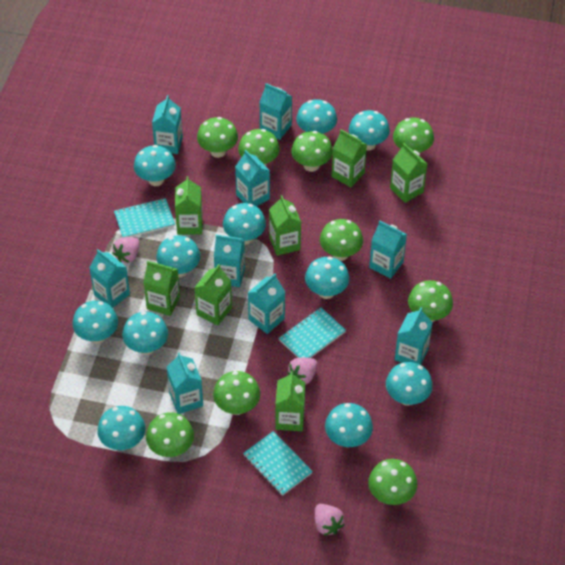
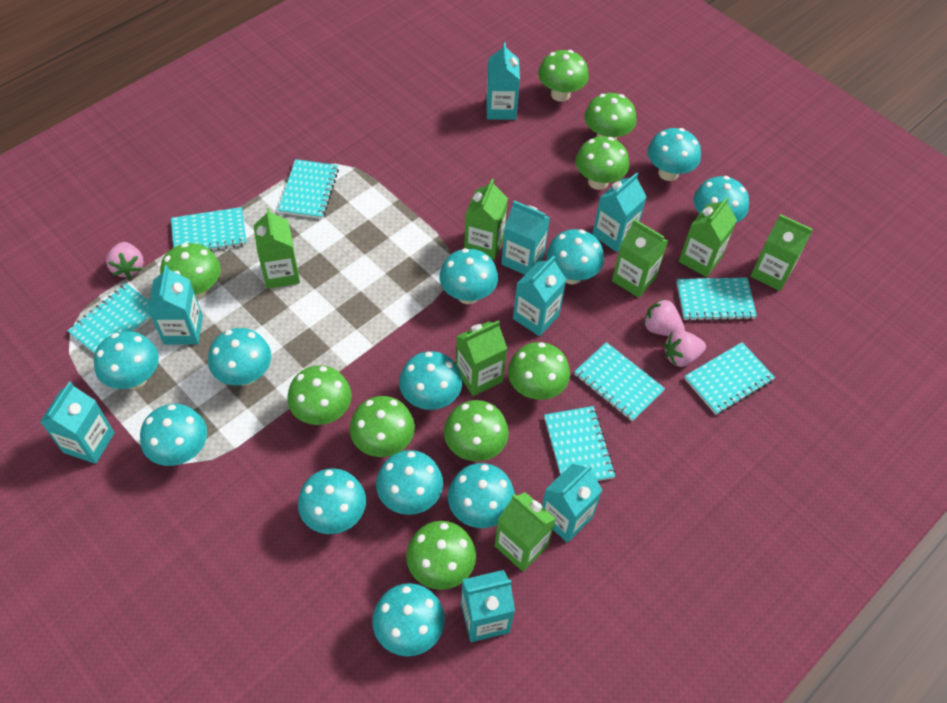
turquoise carton: [89,249,130,308] [152,95,183,154] [167,352,203,414] [214,235,245,287] [235,150,270,206] [248,273,285,334] [260,83,292,140] [369,220,407,279] [395,307,433,365] = 9 -> [40,382,115,464] [148,265,203,344] [461,570,515,642] [486,42,520,120] [501,201,550,275] [513,256,566,336] [542,464,602,543] [592,172,647,252] = 8
turquoise mushroom: [72,301,118,344] [97,406,145,450] [122,311,168,355] [134,145,176,186] [156,235,200,277] [223,203,266,245] [296,99,337,134] [305,256,349,299] [325,403,373,447] [349,110,390,151] [386,362,433,406] = 11 -> [94,331,159,389] [140,404,207,466] [208,328,271,386] [298,468,366,534] [372,583,445,656] [376,450,443,515] [399,351,462,410] [440,248,498,304] [448,463,515,528] [546,229,604,284] [648,128,701,181] [694,176,749,223] = 12
turquoise notebook: [114,198,175,238] [243,431,313,496] [279,308,346,358] = 3 -> [67,283,152,354] [171,207,247,251] [278,159,339,219] [544,406,615,481] [574,342,665,421] [677,278,757,321] [684,342,775,415] = 7

